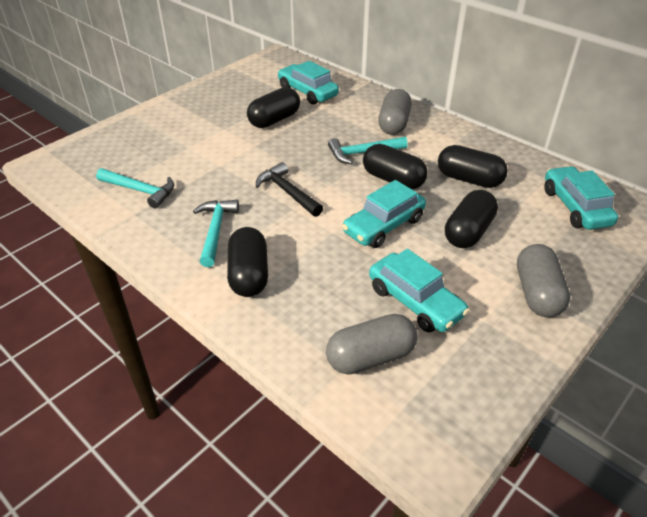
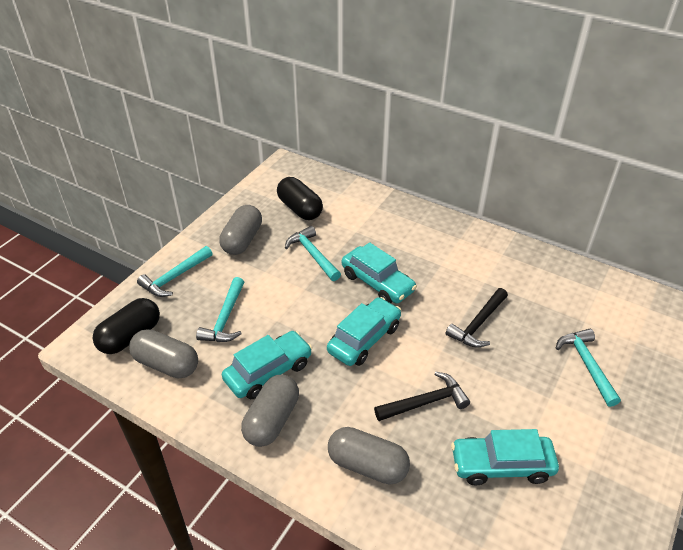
black capsule: [227,227,268,297] [247,87,300,128] [363,144,428,189] [438,145,508,188] [445,190,498,248] = 5 -> [93,298,160,354] [277,177,323,220] = 2
black hammer: [256,162,323,217] = 1 -> [374,372,470,421] [446,288,508,348] = 2
grey capsule: [326,314,418,375] [378,89,412,135] [517,244,570,318] = 3 -> [129,329,198,379] [219,205,262,255] [241,375,299,447] [328,427,410,485] = 4
turquoise hammer: [96,168,174,208] [193,200,239,267] [328,137,408,164] = 3 -> [137,246,213,297] [196,277,244,342] [285,226,341,281] [556,329,621,407] = 4

